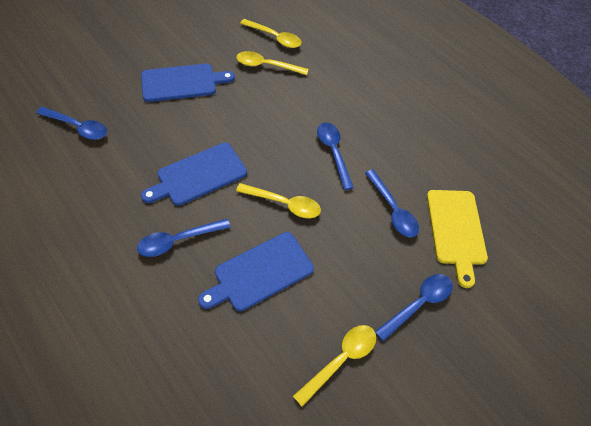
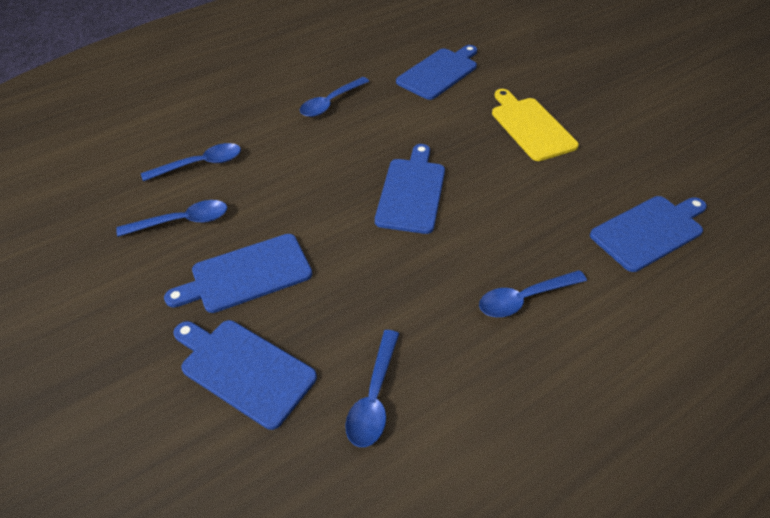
blue cutting board: [141,64,235,102] [141,143,247,206] [198,232,314,311] = 3 -> [164,234,312,313] [173,320,317,430] [375,144,445,234] [396,45,477,100] [590,196,707,272] = 5
yellow spoon: [236,51,309,75] [236,183,321,218] [240,19,302,48] [293,325,376,407] = 4 -> none = 0

